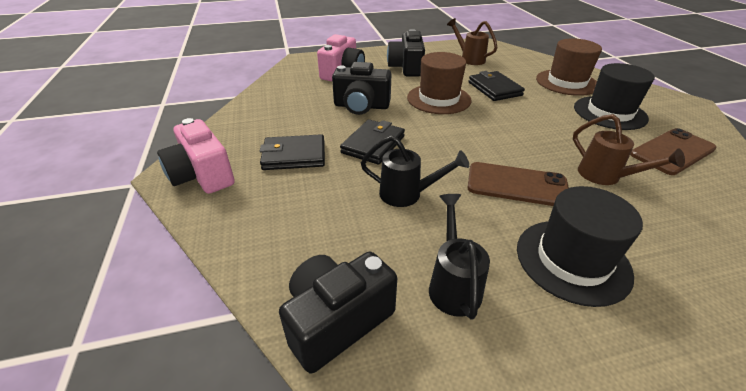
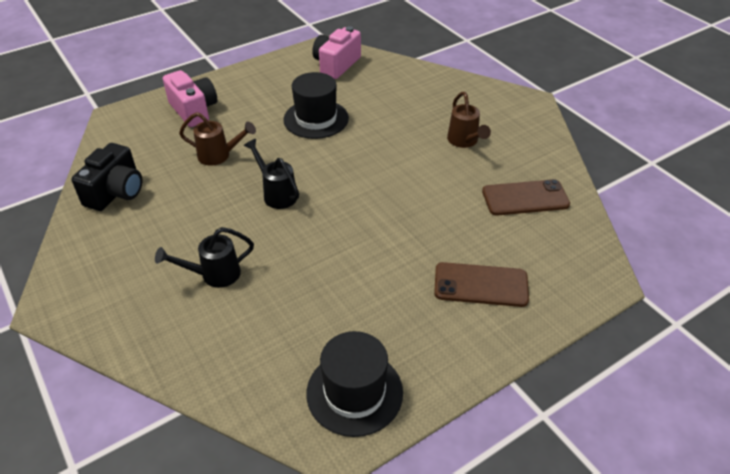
black camera: [279,252,397,374] [332,62,391,115] [387,29,425,76] = 3 -> [71,143,142,211] = 1
black wallet: [260,134,325,170] [340,119,405,165] [468,71,525,101] = 3 -> none = 0
brown hat: [407,52,471,114] [536,38,602,96] = 2 -> none = 0

